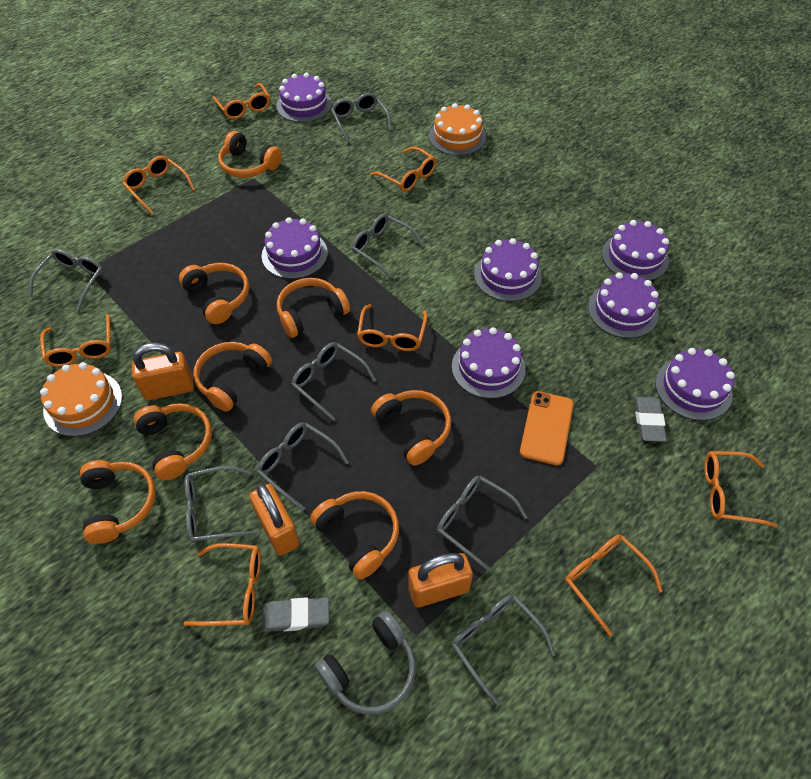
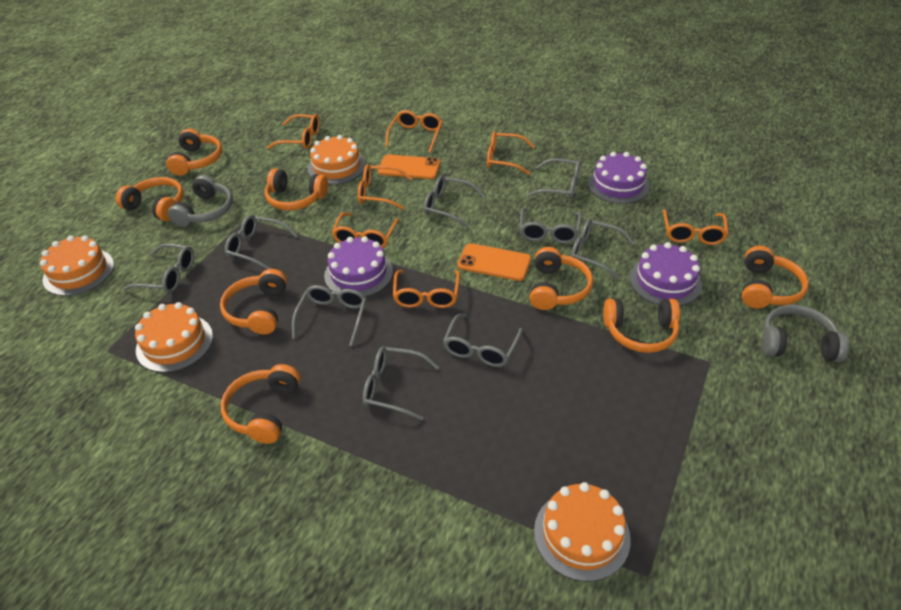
grey eraser: [262,597,329,632] [634,396,667,442] = 2 -> none = 0
grey glasses: [29,249,104,311] [185,466,257,543] [257,422,349,511] [291,342,376,421] [331,93,392,142] [352,214,424,278] [437,476,528,571] [452,595,555,705] = 8 -> [123,243,194,293] [225,215,297,269] [292,285,367,346] [363,347,439,420] [424,175,485,227] [443,313,523,367] [520,208,581,243] [527,158,581,199] [571,219,635,279] = 9
grey headphones: [315,611,416,715] = 1 -> [168,175,233,227] [762,305,849,362] = 2
orange cake: [40,362,122,437] [429,103,486,156] = 2 -> [40,235,114,296] [135,302,213,372] [308,135,366,184] [534,482,631,582] = 4
orange glasses: [40,314,111,367] [122,156,195,214] [184,543,261,626] [213,83,270,119] [357,304,428,351] [370,147,437,192] [565,535,663,636] [704,451,777,527] = 8 -> [267,114,320,149] [332,212,400,248] [358,164,412,210] [386,110,442,153] [393,270,460,308] [487,131,535,175] [663,209,728,245] = 7
orange padlock: [132,343,194,400] [249,483,300,556] [408,553,473,608] = 3 -> none = 0
orange phone: [520,391,574,465] = 1 -> [378,154,440,179] [457,243,531,281] = 2
purple cake: [262,217,328,279] [276,73,332,123] [452,327,526,399] [474,238,542,302] [588,272,659,338] [602,220,669,281] [655,348,735,421] = 7 -> [324,236,393,297] [588,152,650,204] [630,242,702,306] = 3

